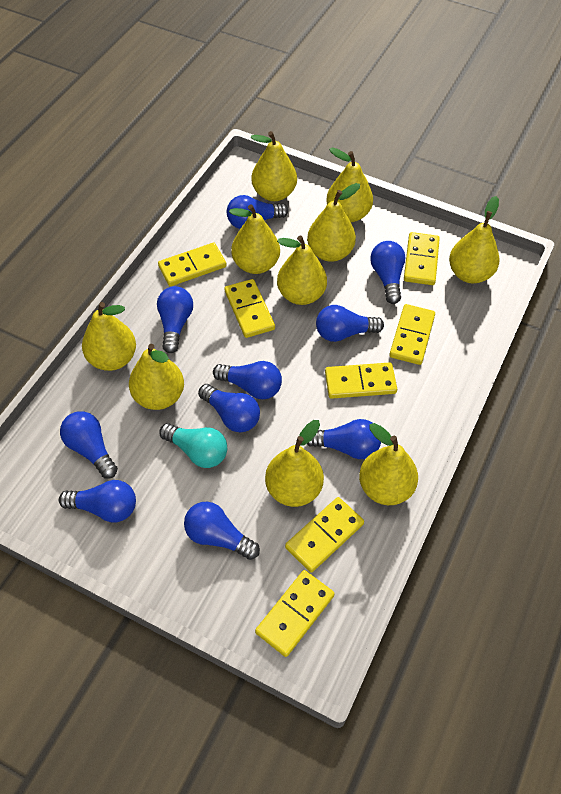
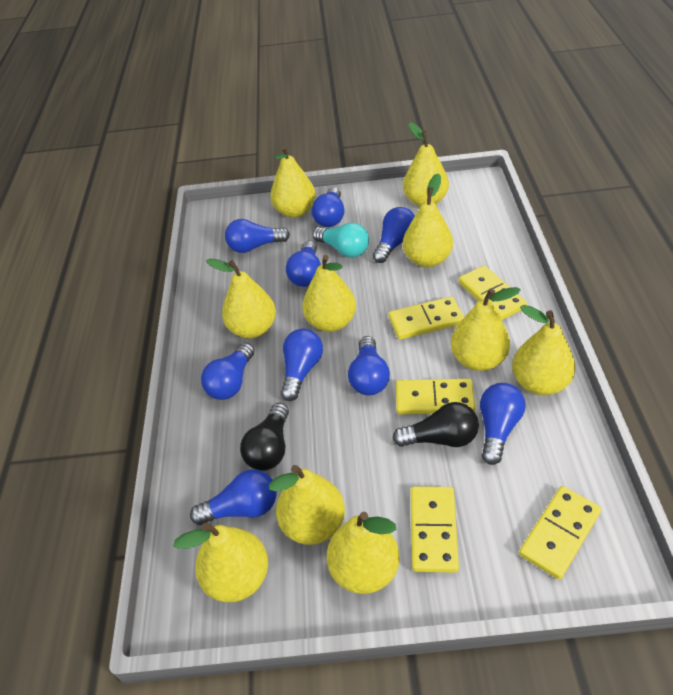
black light bulb: none = 0 -> [240,403,289,471] [393,402,479,447] = 2
blue light bulb: [59,480,136,522] [60,411,118,478] [157,286,193,353] [184,502,260,560] [198,384,260,432] [213,361,282,399] [227,195,288,229] [307,419,381,459] [316,305,384,342] [370,241,405,304] = 10 -> [190,469,276,525] [201,343,255,400] [225,219,290,253] [281,329,323,401] [286,241,321,287] [311,187,344,227] [348,336,390,395] [373,207,415,263] [480,383,526,465] = 9
yellow domino: [158,243,227,286] [225,279,275,338] [255,570,335,657] [285,497,364,573] [325,363,397,399] [389,304,435,365] [404,232,440,285] = 7 -> [389,297,464,339] [396,378,475,414] [411,486,459,573] [459,265,527,320] [519,486,601,580] = 5

